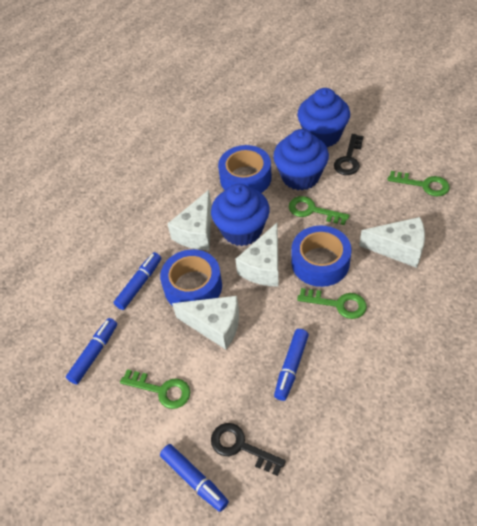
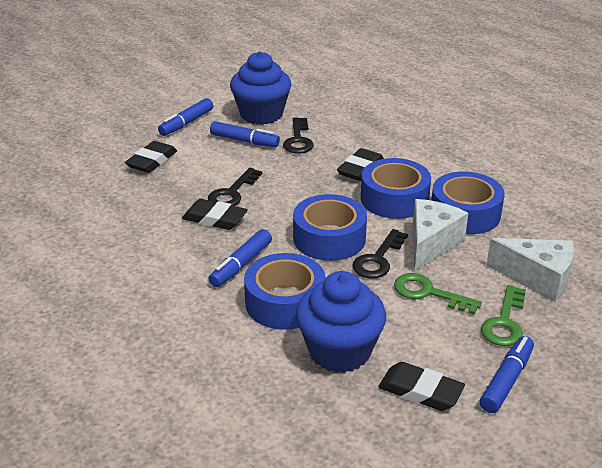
black eraser: none = 0 -> [125,141,177,173] [182,199,248,230] [337,148,384,181] [378,362,465,411] = 4
black key: [211,423,286,476] [334,134,364,175] = 2 -> [208,168,262,206] [283,117,314,154] [352,229,408,279] = 3
blue cupcake: [211,184,270,246] [273,129,329,191] [297,88,350,147] = 3 -> [230,51,291,125] [296,271,386,373] = 2
blue tape: [160,249,222,306] [218,145,272,193] [291,226,351,287] = 3 -> [244,253,326,330] [293,194,367,261] [361,158,431,219] [431,172,504,234] = 4
green key: [120,369,190,409] [289,196,349,225] [297,288,367,319] [387,171,450,197] = 4 -> [394,273,482,315] [481,285,526,346] = 2
white cheese: [167,190,212,250] [172,296,239,350] [235,223,279,287] [359,217,425,268] = 4 -> [413,199,468,272] [486,238,574,302] = 2

